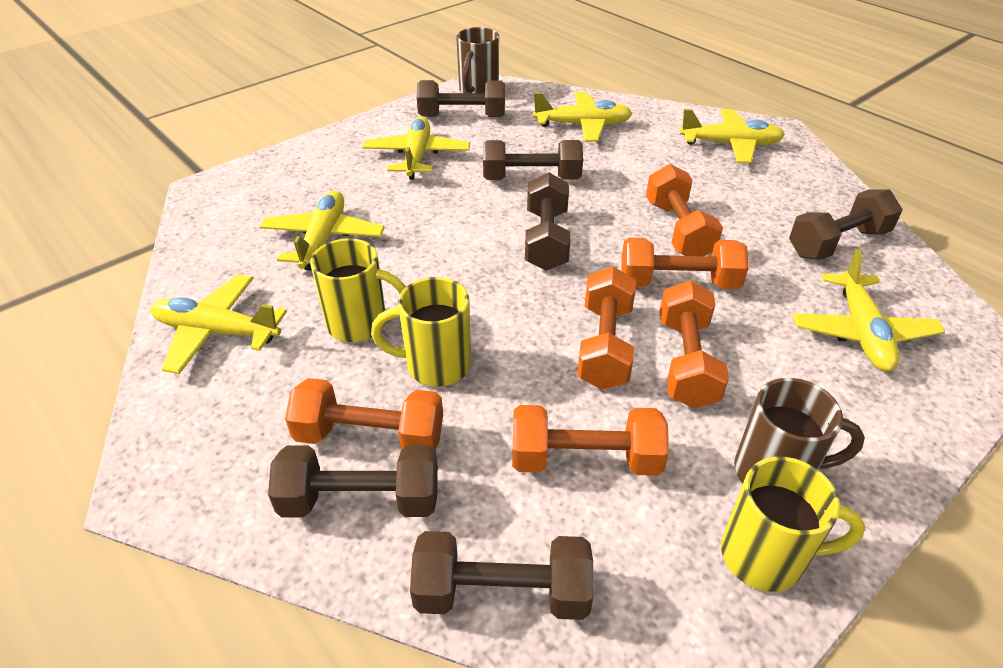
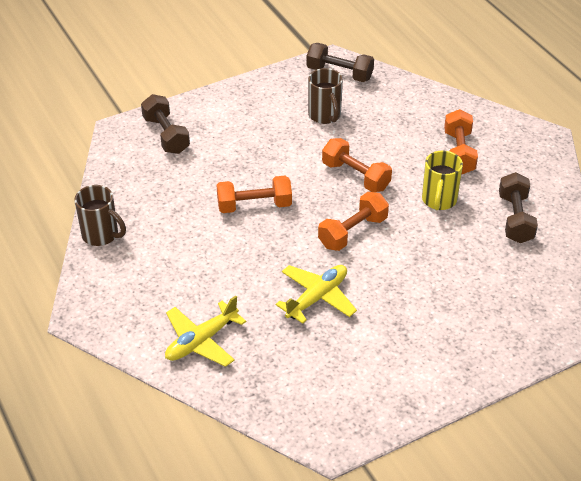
brown dumbbell: [268,445,438,517] [410,531,593,620] [417,80,505,117] [483,140,583,180] [525,172,570,271] [789,189,902,260] = 6 -> [141,94,190,154] [306,43,374,82] [499,172,538,243] = 3
orange dumbbell: [285,378,443,450] [512,405,669,476] [577,267,636,390] [621,238,749,289] [646,164,723,256] [660,280,729,409] = 6 -> [216,176,292,213] [318,192,389,251] [322,138,392,192] [444,109,478,174] = 4
yellow mug: [310,238,406,342] [371,277,471,387] [721,457,865,592] = 3 -> [422,150,463,210] = 1
yellow plane: [150,274,287,374] [260,191,385,271] [363,117,470,180] [533,92,633,142] [679,109,785,163] [793,249,945,372] = 6 -> [165,295,246,367] [276,265,357,324] = 2

